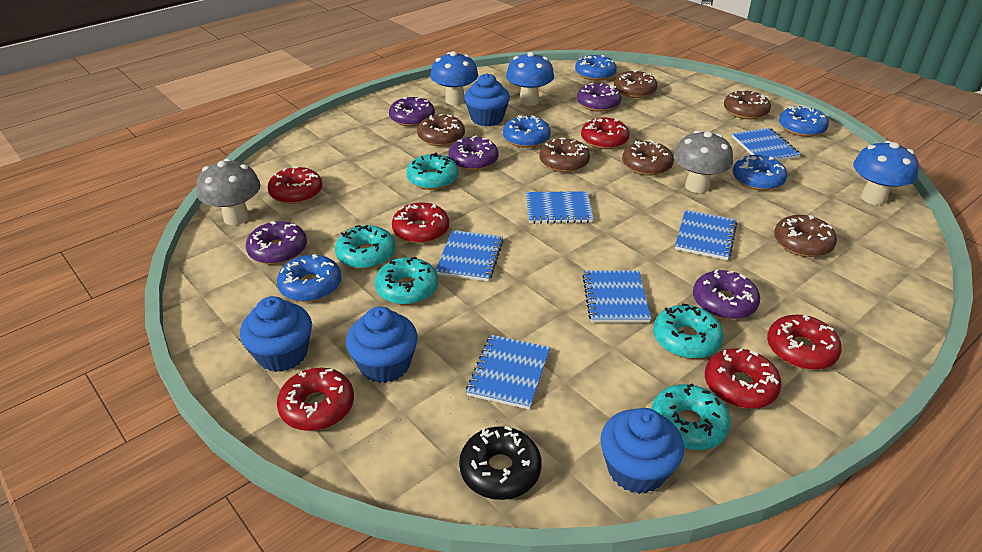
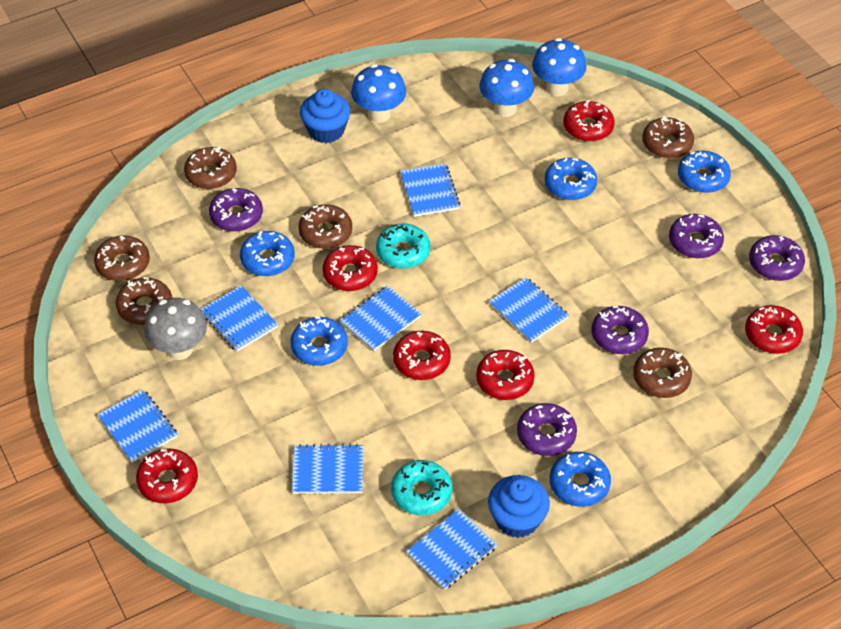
black donut: [459,426,541,500] = 1 -> none = 0
blue cupcake: [240,296,312,372] [346,306,418,383] [464,73,510,126] [600,408,684,494] = 4 -> [300,89,350,143] [488,475,550,538] = 2
blue notebook: [436,230,503,281] [466,335,550,410] [526,191,594,224] [582,270,651,323] [675,210,737,260] [732,128,801,161] = 6 -> [97,389,178,463] [200,285,278,352] [292,444,363,494] [340,286,421,351] [400,163,460,217] [406,509,497,590] [489,277,569,343] = 7
grey mushroom: [196,159,261,225] [674,130,733,193] = 2 -> [144,298,207,360] = 1
turquoise donut: [335,225,395,269] [375,257,438,305] [406,152,458,190] [651,384,730,450] [653,303,724,359] = 5 -> [376,224,430,269] [391,460,452,515] = 2

